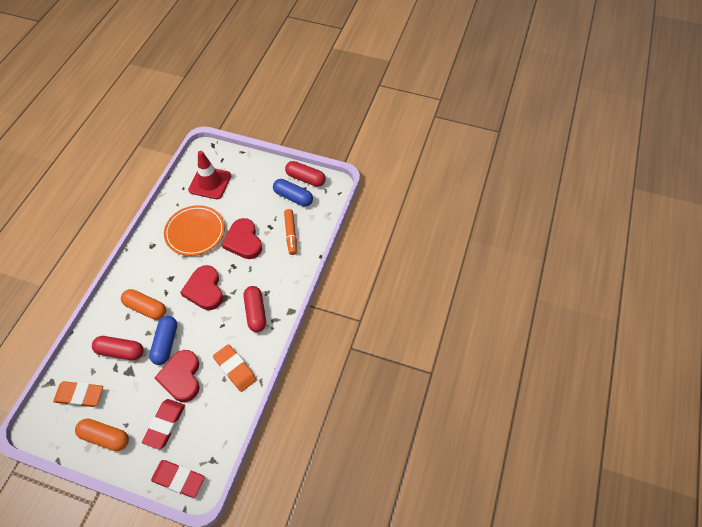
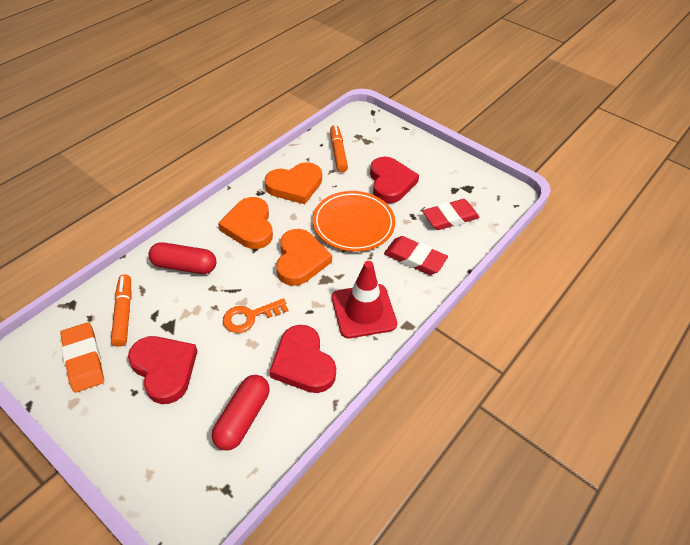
blue capsule: [149,316,177,365] [273,179,313,206] = 2 -> none = 0
orange capsule: [75,418,129,451] [121,289,166,320] = 2 -> none = 0
orange eraser: [53,381,103,407] [213,344,257,392] = 2 -> [60,322,104,393] = 1
orange heart: none = 0 -> [218,197,273,249] [265,162,322,204] [276,229,332,286] = 3
orange key: none = 0 -> [223,298,289,333] = 1
orange marker: [284,209,297,255] = 1 -> [111,275,132,347] [330,125,348,172] = 2
red capsule: [92,336,143,360] [244,286,266,332] [285,161,326,187] = 3 -> [149,242,216,274] [212,375,270,451] = 2

